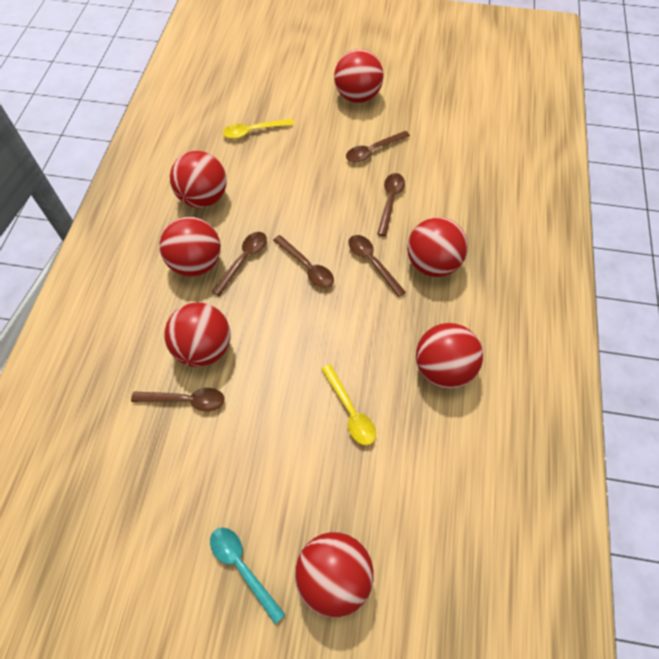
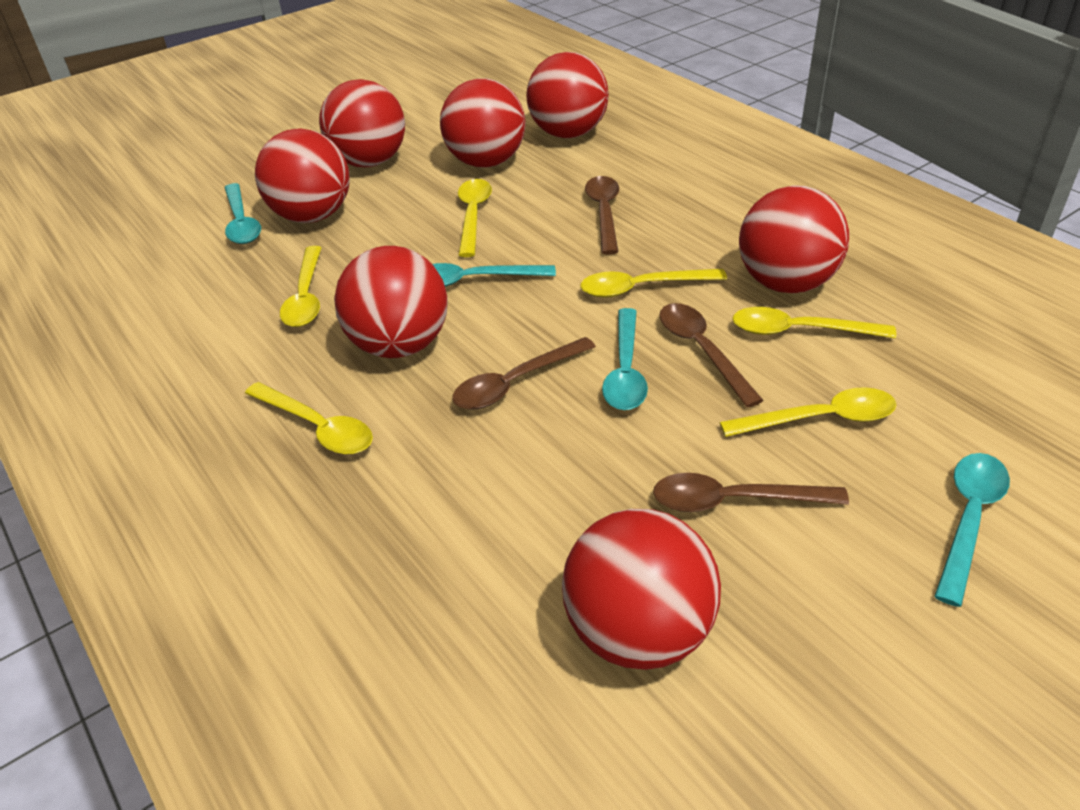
brown spoon: [131,388,225,411] [211,232,267,296] [273,235,334,288] [346,131,410,163] [349,235,406,297] [377,173,405,236] = 6 -> [452,337,596,409] [585,176,619,255] [653,473,849,512] [659,303,764,408] = 4
turquoise spoon: [210,527,285,624] = 1 -> [225,183,261,244] [433,263,556,287] [602,308,648,410] [934,453,1010,607] = 4
yellow spoon: [223,119,294,139] [322,364,376,446] = 2 -> [245,382,373,454] [280,246,321,327] [458,179,492,257] [581,269,727,298] [720,387,896,437] [732,307,897,338] = 6

